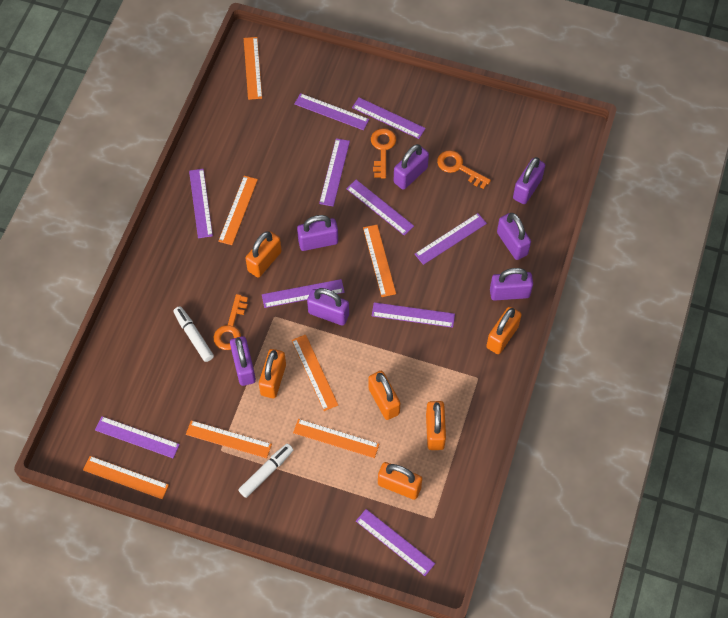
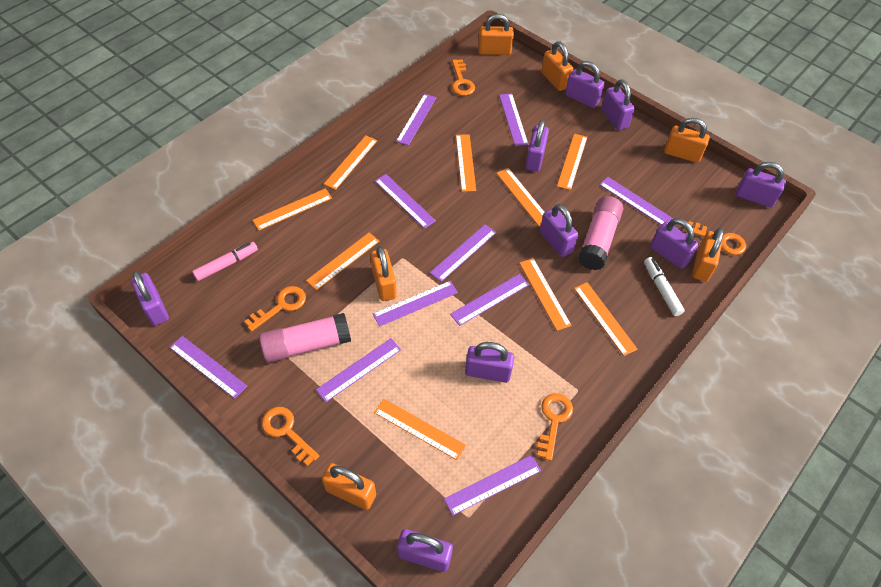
orange key: [213,294,248,350] [371,128,396,179] [437,150,491,189] = 3 -> [244,286,306,332] [262,407,320,466] [452,59,475,96] [537,393,573,461] [685,221,746,255] = 5
orange ruler: [83,456,169,499] [186,420,272,458] [218,176,258,245] [244,37,262,100] [292,335,338,411] [293,419,379,458] [363,225,396,297] = 7 -> [253,188,332,230] [306,233,380,290] [324,135,377,190] [374,399,466,460] [456,134,476,192] [496,168,544,226] [520,258,572,331] [557,134,587,190] [574,282,638,356] = 9
pink glue stick: none = 0 -> [259,313,351,363] [578,196,623,270] = 2
pink marker: none = 0 -> [192,242,258,281] = 1
purple padlock: [230,336,256,386] [297,215,338,251] [307,288,349,326] [394,144,429,190] [490,268,533,301] [497,213,531,260] [513,157,545,204] = 7 -> [131,271,169,326] [397,529,453,572] [465,342,514,383] [525,119,549,172] [540,204,578,257] [565,61,605,108] [602,79,635,130] [650,218,699,269] [736,162,786,208] = 9
white marker: [173,306,214,362] [238,444,293,498] = 2 -> [644,257,685,316] = 1

